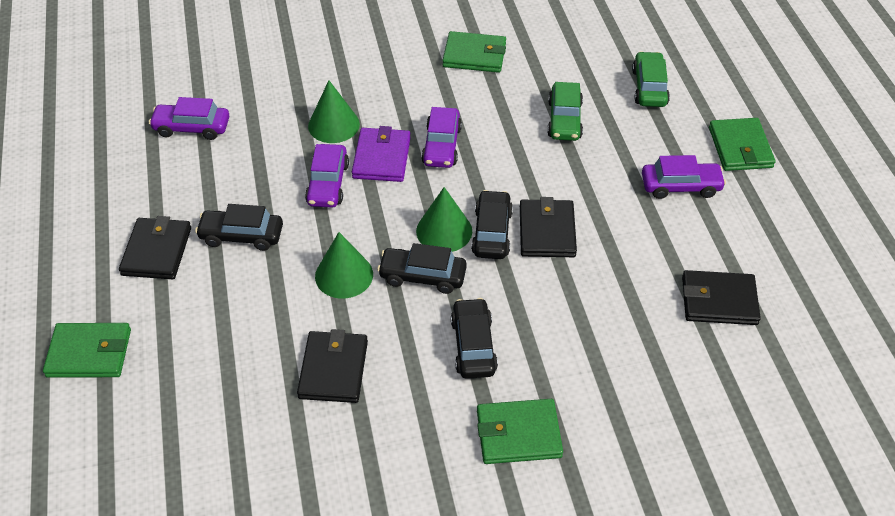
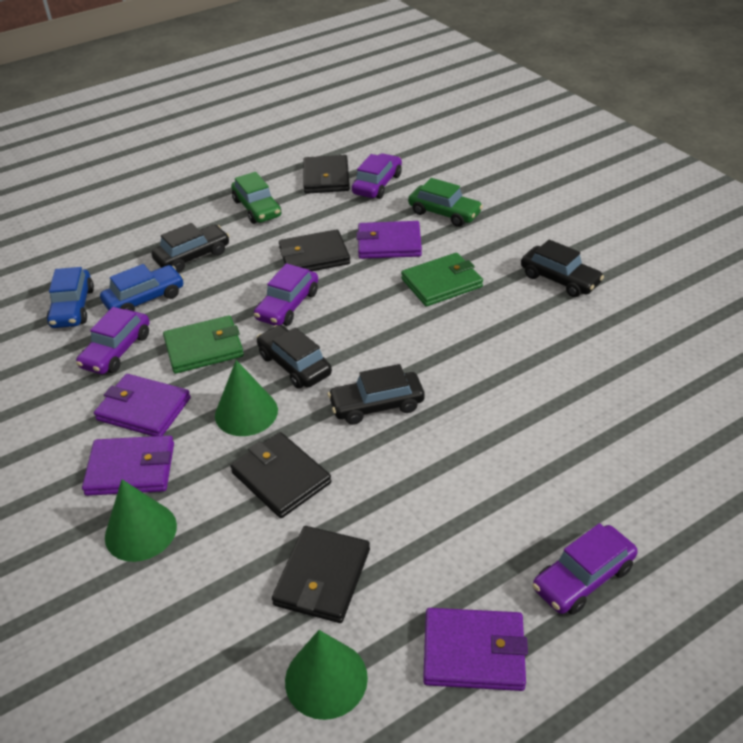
blue car: none = 0 -> [47,267,94,328] [100,264,184,311] = 2
green wallet: [43,323,131,378] [442,31,506,73] [477,399,563,464] [709,118,775,171] = 4 -> [163,315,244,374] [401,253,483,306] = 2
purple wallet: [352,126,411,182] = 1 -> [82,435,174,496] [94,374,191,436] [356,221,422,259] [423,608,528,691] = 4

